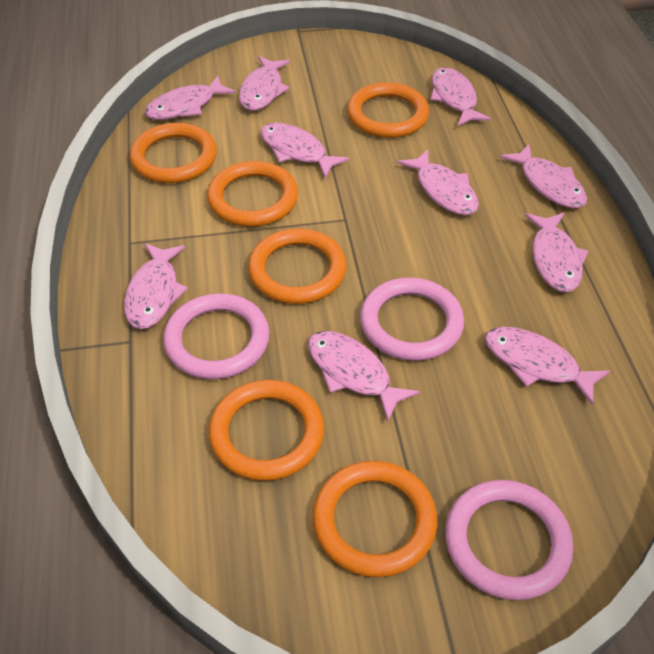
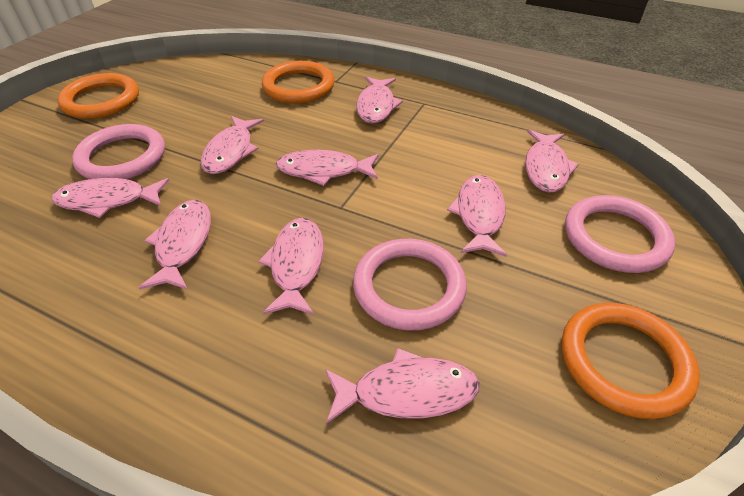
orange ring: [130,123,217,183] [207,161,298,227] [209,380,324,481] [248,229,347,304] [313,461,437,578] [347,82,429,138] = 6 -> [58,73,139,119] [262,61,335,103] [562,303,700,419] = 3
pink fish: [124,243,188,329] [145,75,236,120] [239,56,290,111] [261,122,349,178] [308,331,420,421] [397,149,479,215] [431,67,491,126] [485,327,610,405] [500,144,587,209] [524,213,589,293] = 10 -> [51,178,169,218] [138,200,211,290] [201,116,264,174] [258,218,324,315] [276,150,379,186] [325,348,480,424] [356,77,403,124] [447,175,507,257] [525,130,579,193] = 9

